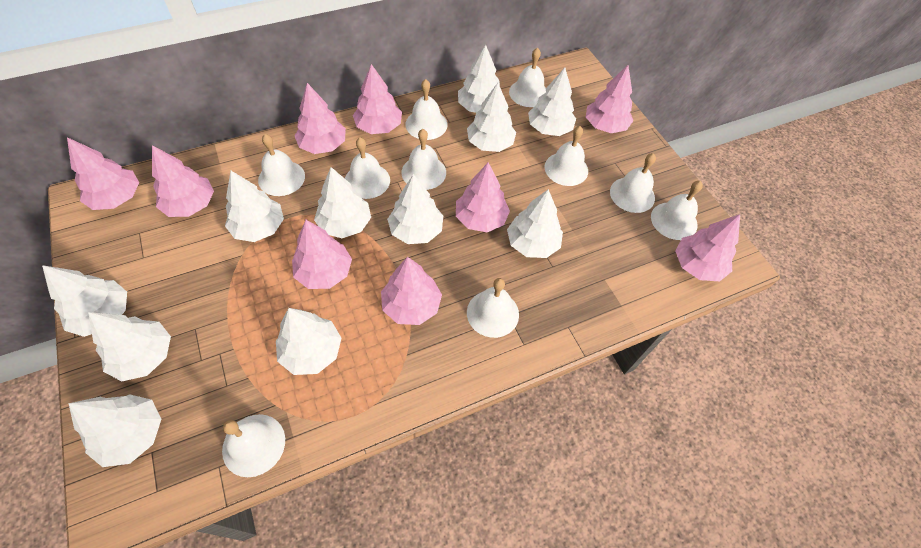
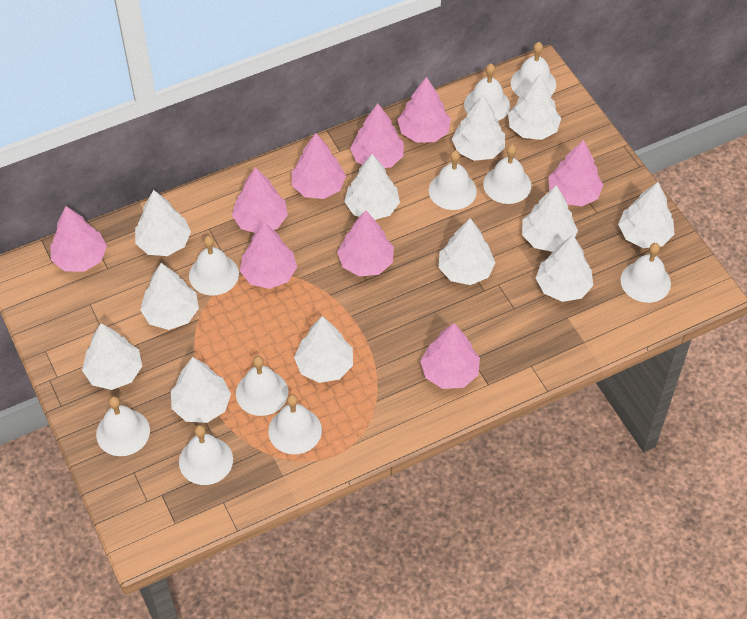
white tree: [42,265,127,337] [68,394,161,467] [88,312,171,381] [225,171,284,242] [276,308,341,375] [314,167,371,238] [387,174,443,244] [458,45,500,113] [467,83,516,152] [507,189,563,258] [528,68,576,136] = 11 -> [82,323,142,390] [135,190,191,256] [140,263,199,330] [171,357,231,423] [294,316,353,383] [344,154,400,220] [439,218,495,285] [452,94,505,161] [508,73,561,140] [522,185,578,252] [536,235,593,302] [618,182,674,248] = 12

